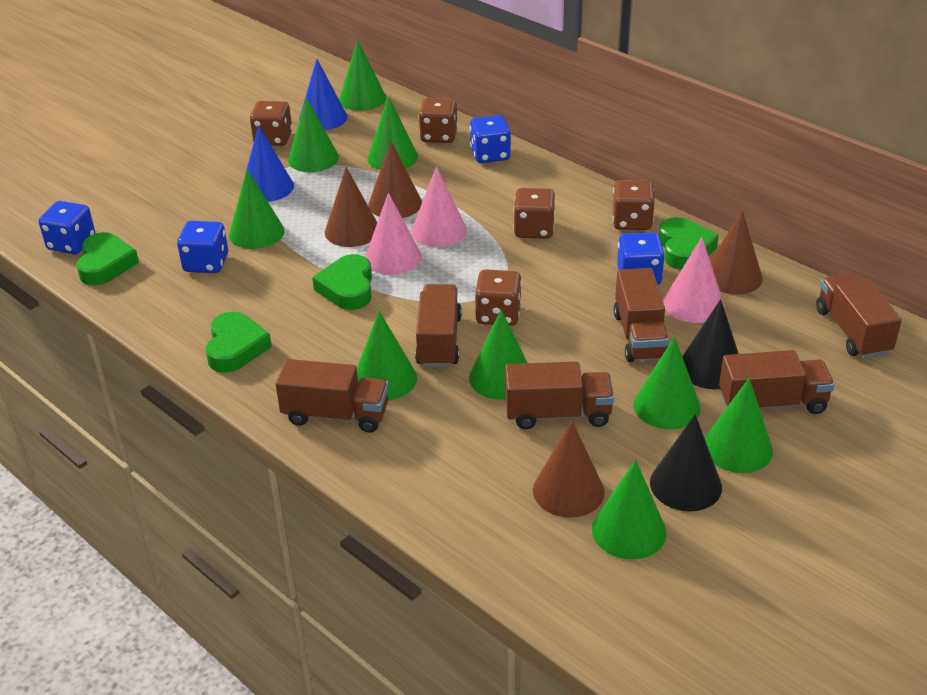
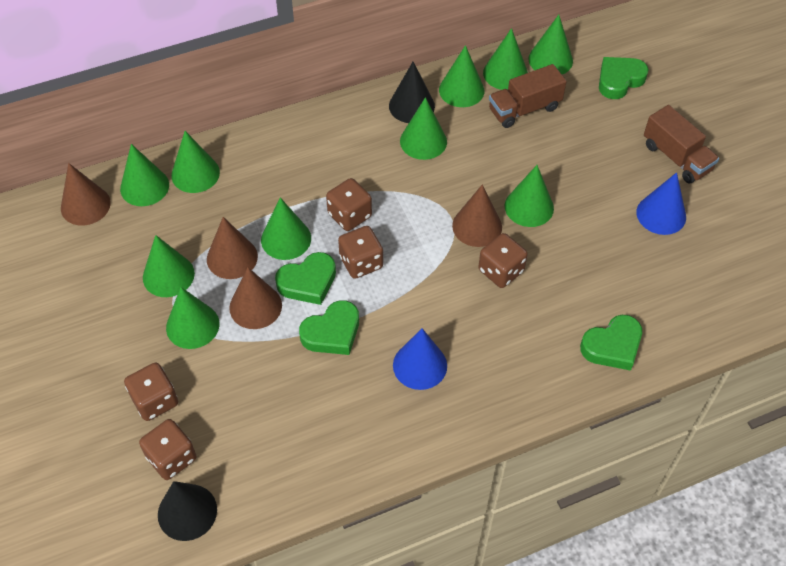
blue dice: [39,201,95,254] [177,221,228,273] [470,115,511,163] [617,232,665,285] = 4 -> none = 0
brown truck: [276,359,389,433] [415,284,462,367] [505,362,614,429] [614,268,669,362] [719,350,835,414] [816,274,902,358] = 6 -> [489,64,567,128] [644,105,719,184] = 2
green cone: [229,169,285,249] [288,97,339,172] [339,40,386,111] [357,311,417,400] [367,96,418,170] [469,310,527,400] [592,460,666,560] [633,337,701,429] [705,378,773,473] = 9 -> [120,144,169,206] [143,235,195,297] [166,287,219,349] [171,131,220,193] [261,197,311,260] [400,97,447,160] [439,45,484,107] [483,28,528,90] [504,165,554,227] [528,15,573,74] = 10
pink cone: [365,193,422,275] [411,167,467,247] [663,237,724,323] = 3 -> none = 0

